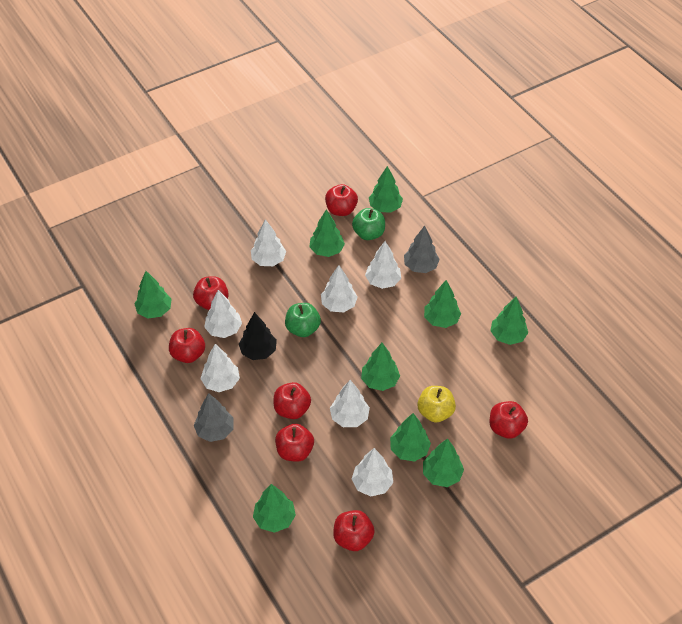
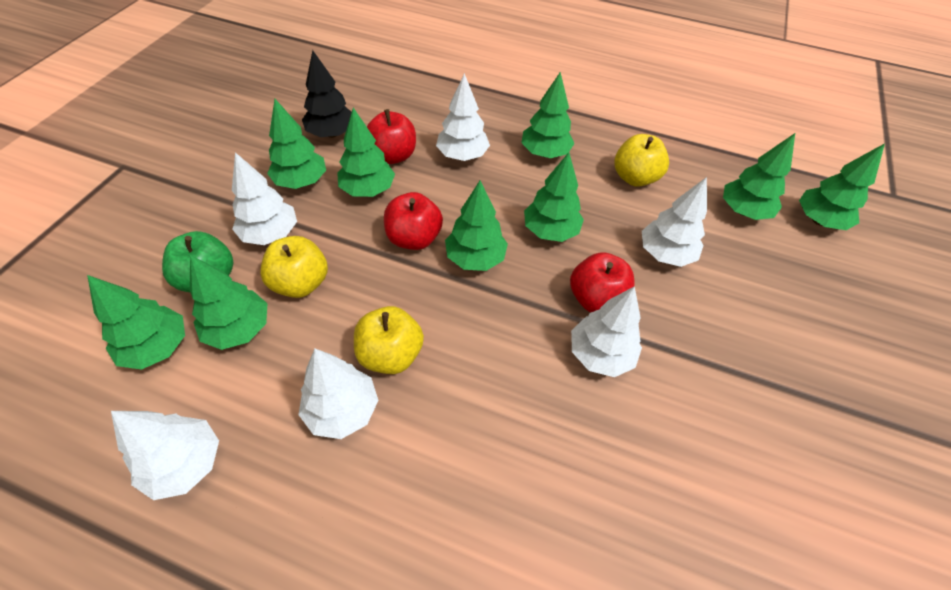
green apple: [285,303,321,337] [352,208,385,240] = 2 -> [162,231,233,292] = 1
grey tree: [194,393,234,442] [404,226,440,273] = 2 -> none = 0
red apple: [169,328,205,363] [193,276,229,310] [274,382,311,419] [275,424,314,462] [325,184,358,216] [333,510,375,551] [489,401,528,439] = 7 -> [367,109,416,164] [384,192,443,250] [570,252,634,312] = 3
white tree: [201,344,240,392] [204,290,242,338] [251,219,286,266] [321,265,358,312] [330,380,370,427] [352,448,393,496] [365,241,401,289] = 7 -> [111,411,219,500] [232,152,297,245] [298,348,378,439] [436,73,490,161] [571,286,642,377] [642,177,707,267] = 6
yellow apple: [418,386,456,422] = 1 -> [260,236,328,298] [354,306,424,374] [614,134,669,187] = 3

